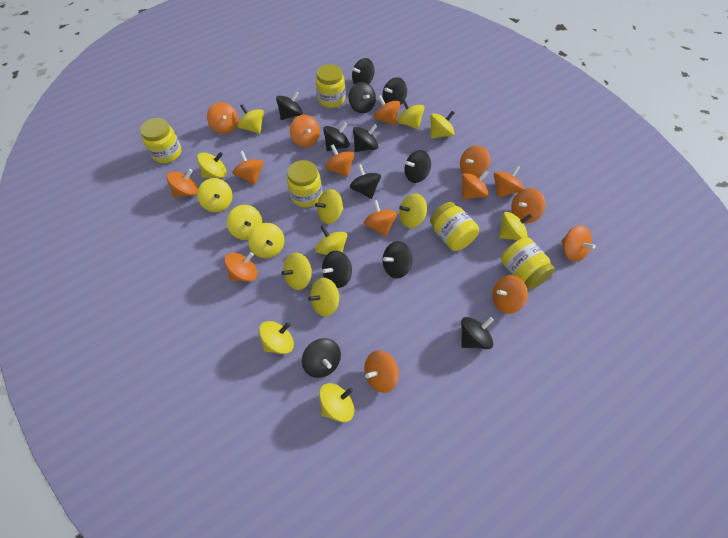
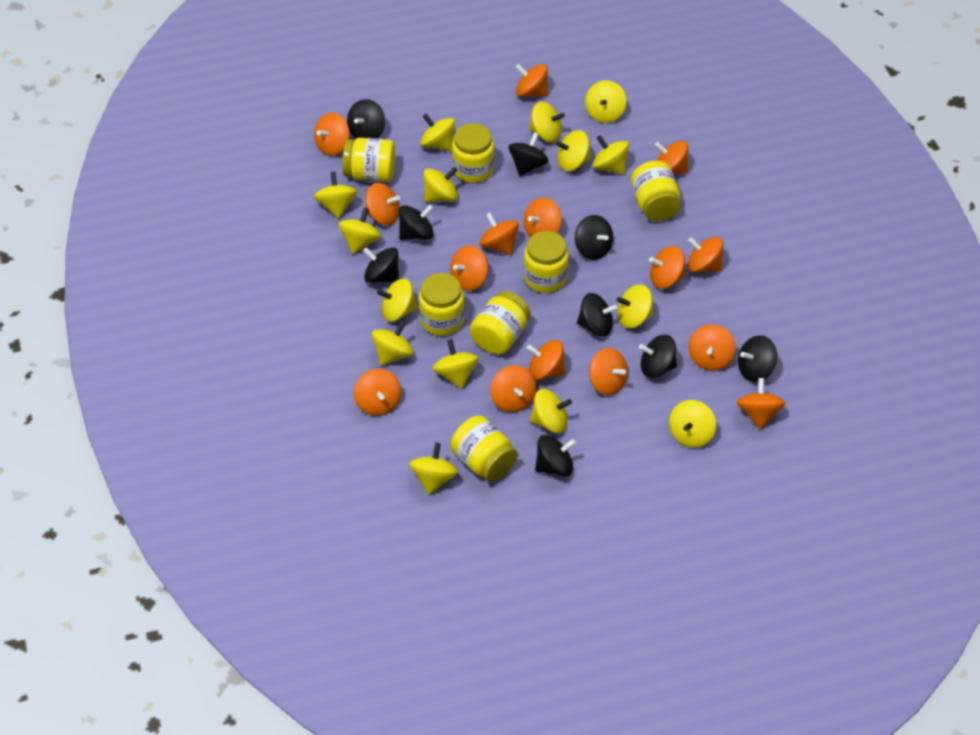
black spinning top: [276,91,303,120] [302,338,341,378] [322,251,352,288] [323,122,350,151] [348,82,376,113] [350,164,381,199] [352,58,374,84] [353,124,378,152] [382,77,407,105] [382,241,413,278] [404,150,431,183] [461,317,494,349] = 12 -> [347,99,385,139] [363,247,399,283] [399,205,433,240] [508,132,549,176] [535,435,576,477] [575,215,613,260] [577,293,618,337] [639,335,677,378] [738,335,777,382] = 9
yellow jar: [140,118,182,163] [287,160,322,207] [316,64,346,108] [430,202,479,251] [501,237,555,290] = 5 -> [342,138,396,182] [419,273,465,336] [451,416,518,482] [452,123,495,183] [470,291,530,355] [524,231,569,293] [631,161,681,221] = 7

